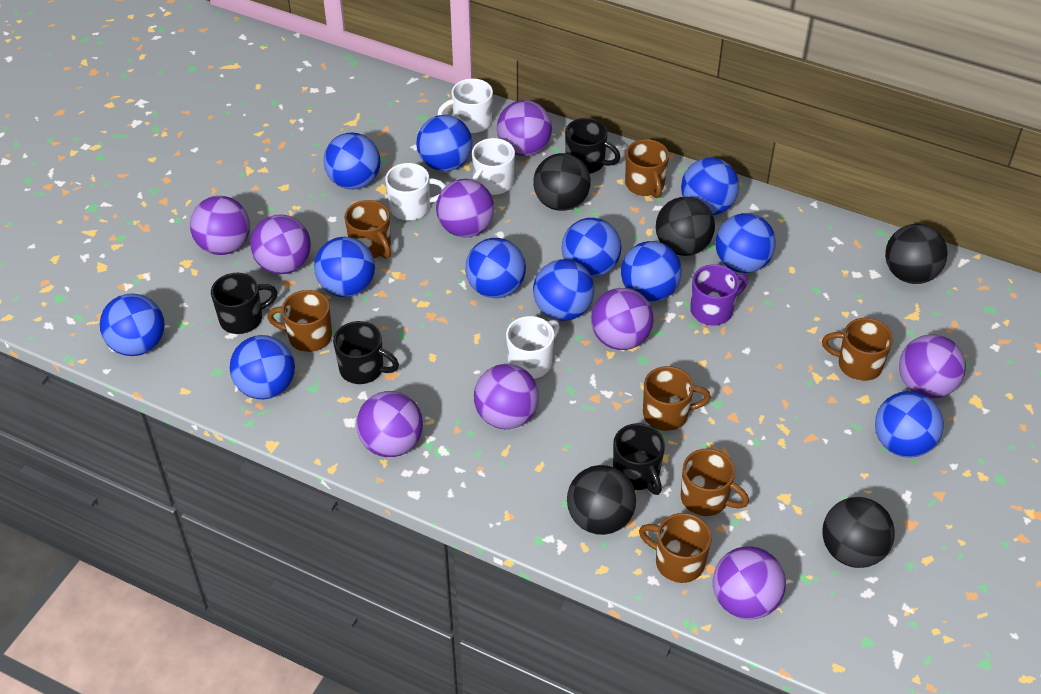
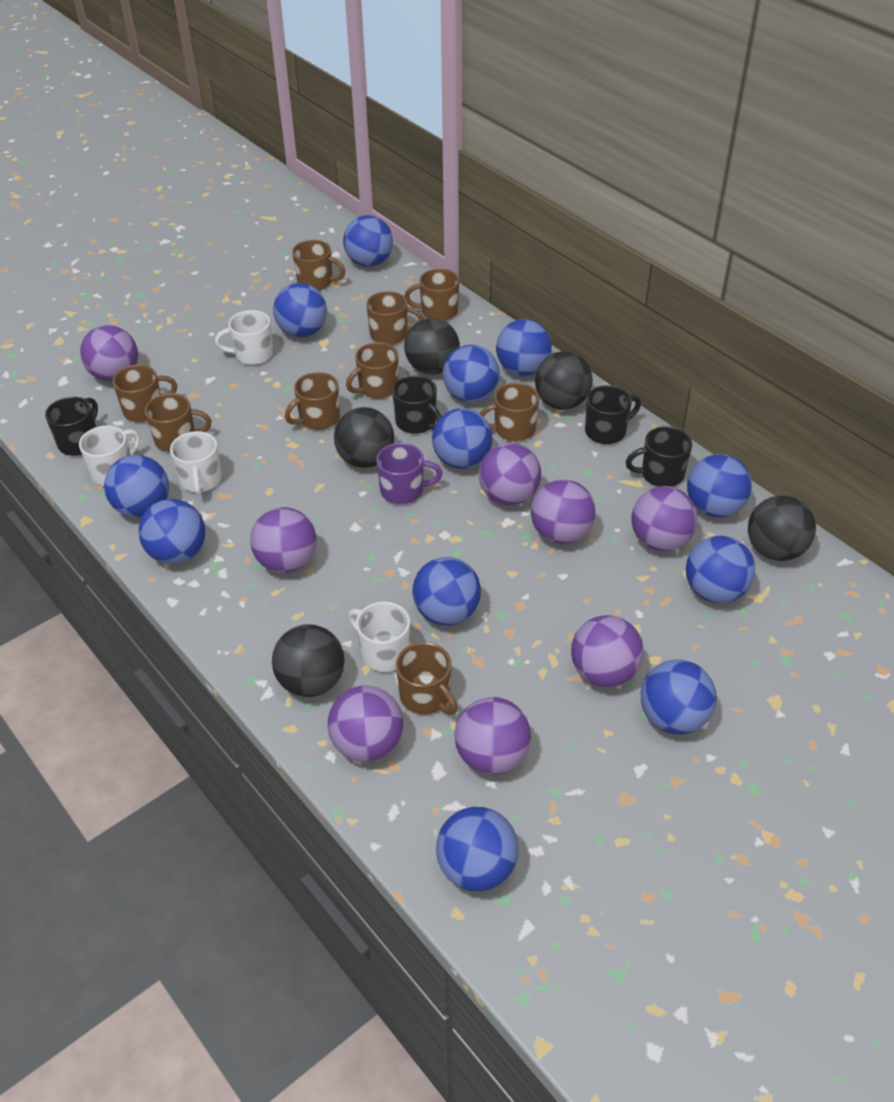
brown mug: [267,290,332,352] [345,200,391,259] [625,139,669,198] [639,513,712,583] [643,366,711,431] [681,449,749,516] [822,318,893,381] = 7 -> [113,365,177,422] [145,393,212,452] [284,372,340,430] [292,240,345,291] [346,342,398,399] [366,291,424,345] [396,642,457,715] [404,269,459,321] [479,383,539,442] = 9
purple ball: [190,196,250,255] [250,214,311,274] [356,391,423,457] [436,179,495,238] [474,364,539,429] [497,100,552,156] [591,288,654,350] [713,546,786,620] [899,334,966,398] = 9 -> [80,325,138,382] [250,507,317,573] [328,685,403,762] [454,697,531,774] [479,443,541,505] [531,479,596,544] [571,615,644,688] [631,486,697,551] = 8

